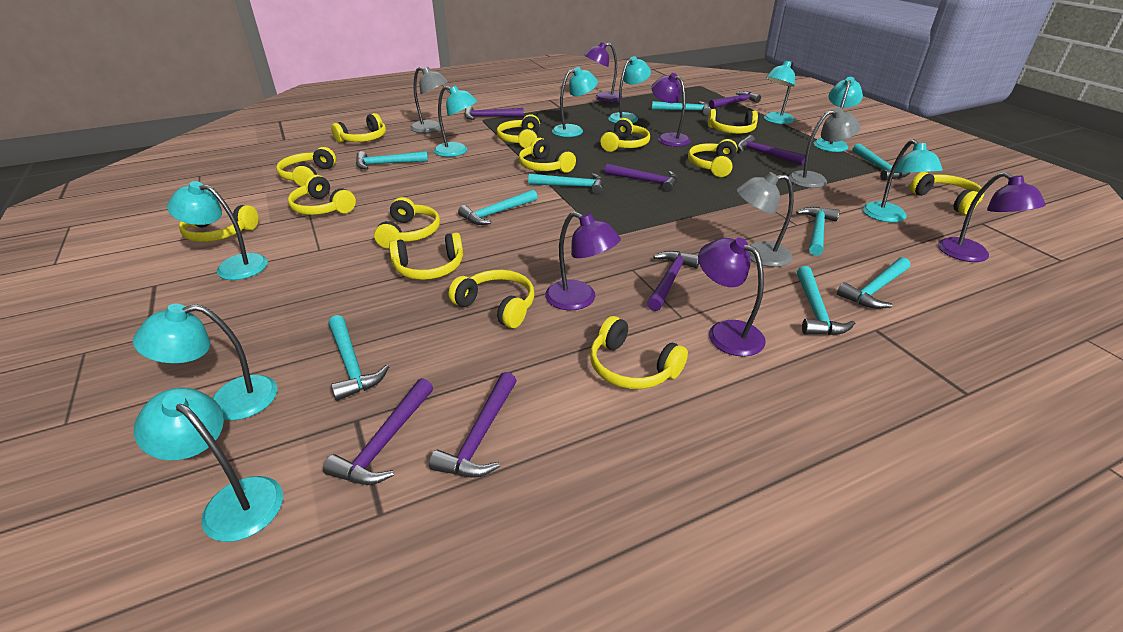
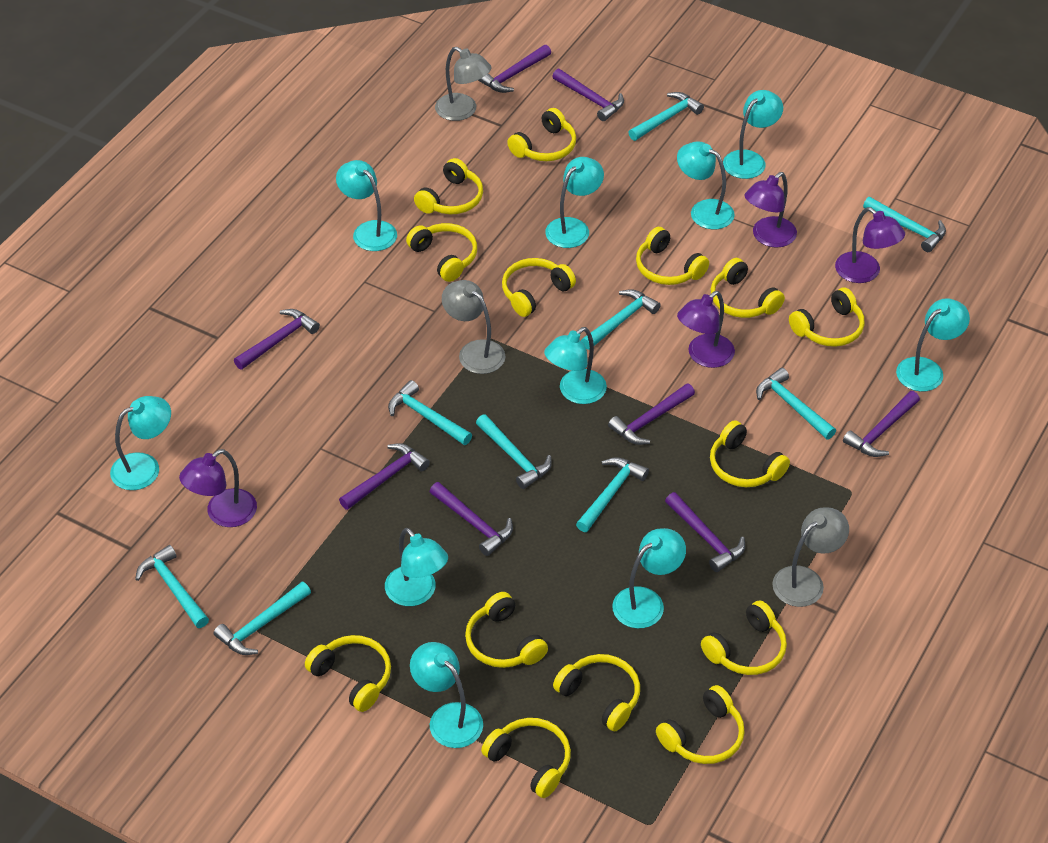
purple hammer: [323,378,433,485] [429,372,517,478] [465,106,524,120] [605,164,678,192] [647,251,699,311] [709,91,761,109] [737,135,805,165] = 7 -> [234,309,320,370] [339,443,430,510] [429,482,513,556] [478,45,551,93] [552,69,624,121] [608,383,695,445] [665,492,745,572] [843,391,920,457] = 8
purple lamp: [545,211,621,310] [584,42,623,102] [651,73,691,147] [698,237,766,357] [938,172,1046,262] = 5 -> [179,449,257,527] [677,291,735,368] [745,172,797,248] [835,207,905,283] = 4
turquoise lamp: [133,304,278,420] [134,387,283,542] [167,181,268,280] [434,85,477,157] [552,67,598,137] [608,56,651,123] [764,60,795,124] [814,77,863,152] [862,139,943,222] = 9 -> [110,396,171,490] [336,160,397,251] [385,528,448,606] [410,642,483,748] [544,327,607,404] [545,157,604,248] [612,528,686,628] [677,141,735,229] [723,90,783,179] [896,298,970,392] = 10

